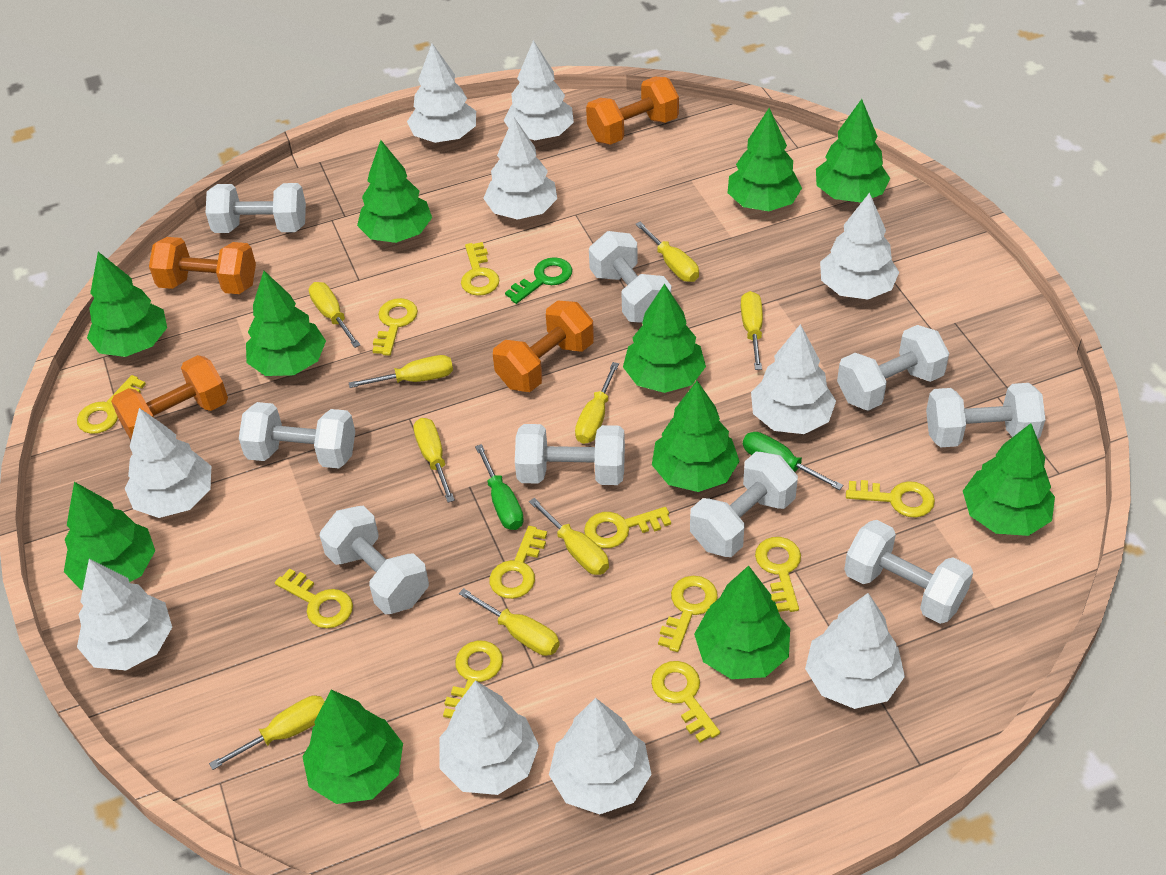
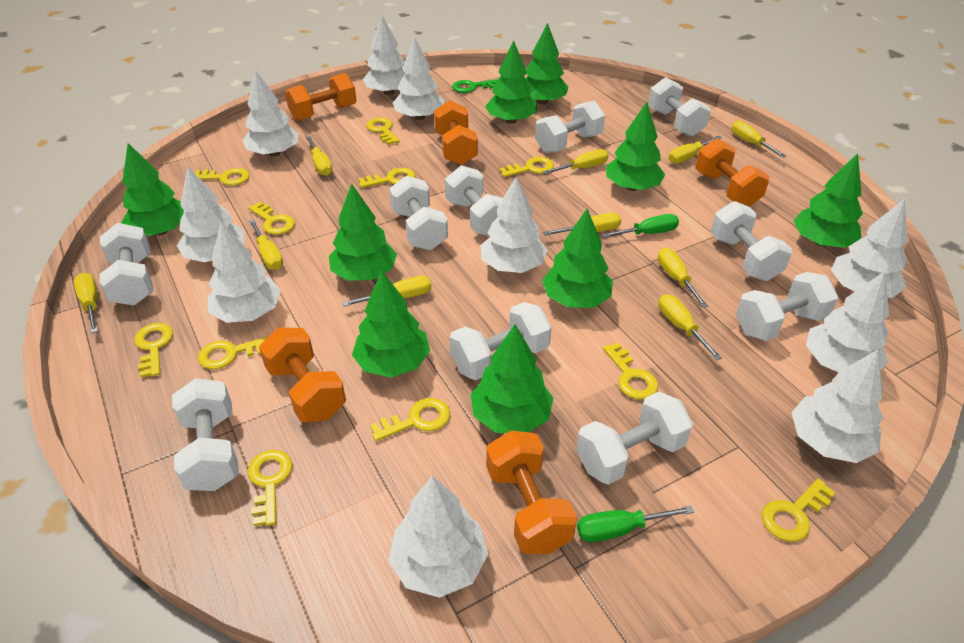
green tree: [64,482,155,590] [87,252,167,357] [246,271,326,376] [302,690,403,804] [357,140,432,243] [623,284,706,393] [652,381,740,492] [694,565,790,679] [728,108,802,211] [816,99,890,202] [963,423,1055,536] = 11 -> [121,143,184,236] [329,184,397,281] [352,271,430,377] [471,324,553,433] [485,40,537,124] [526,23,568,105] [542,209,613,308] [606,102,665,191] [794,153,863,248] = 9
orange dumbbell: [111,355,228,439] [149,237,256,294] [493,300,594,392] [586,77,679,145] = 4 -> [259,328,346,422] [285,73,357,121] [434,100,478,165] [486,430,577,554] [695,138,769,207] = 5
white dumbbell: [206,183,306,233] [239,402,355,468] [320,506,429,614] [515,424,625,485] [589,231,671,323] [690,451,798,557] [837,325,949,411] [844,520,973,624] [926,383,1046,447] = 9 -> [99,223,153,306] [172,378,239,491] [389,175,448,250] [445,165,503,236] [450,302,552,380] [535,101,605,153] [576,392,693,485] [648,77,711,137] [711,201,792,281] [736,272,838,341] = 10
yellow screwdriver: [209,695,325,770] [309,282,360,348] [349,355,453,388] [413,418,455,502] [459,588,560,656] [529,498,609,575] [575,362,619,444] [635,221,699,282] [741,291,763,370] = 9 -> [74,273,98,333] [249,220,283,270] [306,136,332,176] [342,276,432,306] [543,149,609,174] [543,213,621,236] [658,248,708,308] [659,294,722,360] [668,136,722,164] [732,120,787,158] = 10

